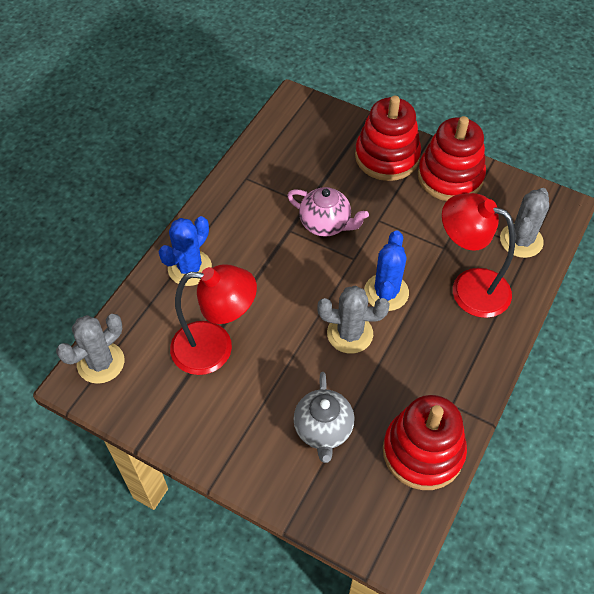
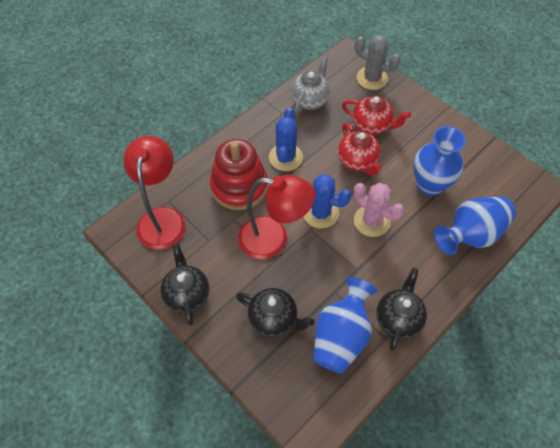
black teapot: none = 0 -> [160,243,209,326] [236,288,314,337] [376,268,427,351] = 3
blue vase: none = 0 -> [314,277,378,374] [413,126,466,196] [434,196,516,255] = 3
grey cactus: [56,314,124,384] [317,286,390,354] [500,188,549,258] = 3 -> [355,35,401,90] = 1
pink cactus: none = 0 -> [354,183,404,237] = 1
pink teapot: [287,187,369,237] = 1 -> none = 0
red stacking toy: [355,96,421,181] [383,395,467,490] [418,116,486,201] = 3 -> [210,139,268,210] = 1
red teapot: none = 0 -> [338,123,382,176] [342,96,411,135] = 2

